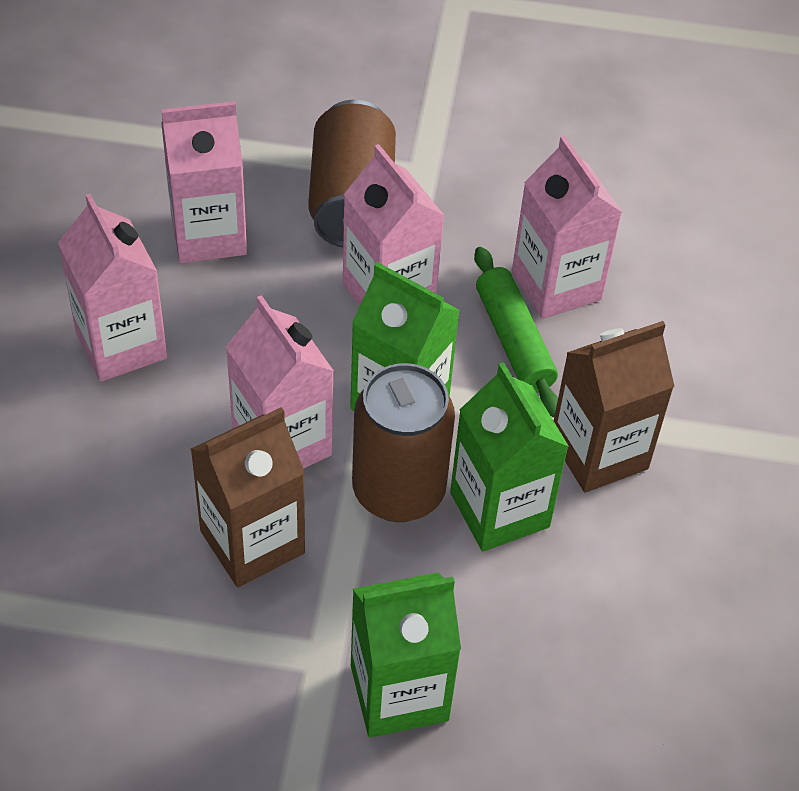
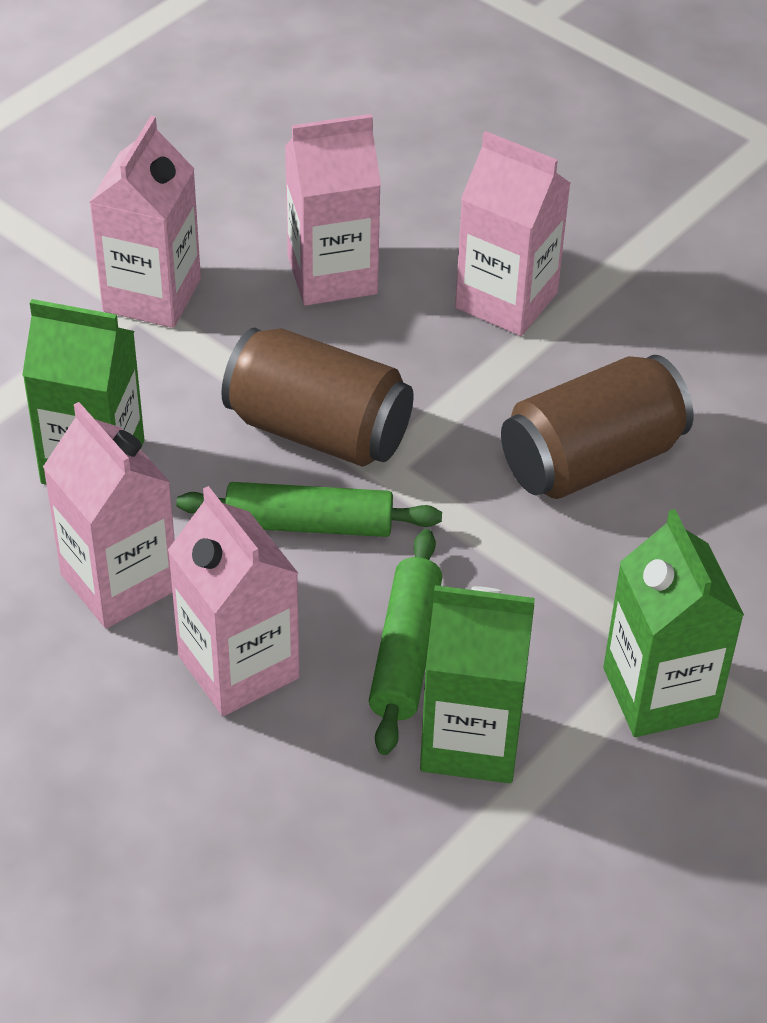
brown carton: [191,407,305,587] [554,321,675,492] = 2 -> none = 0
green rolling pin: [474,247,558,418] = 1 -> [176,482,442,537] [369,529,442,755] = 2

